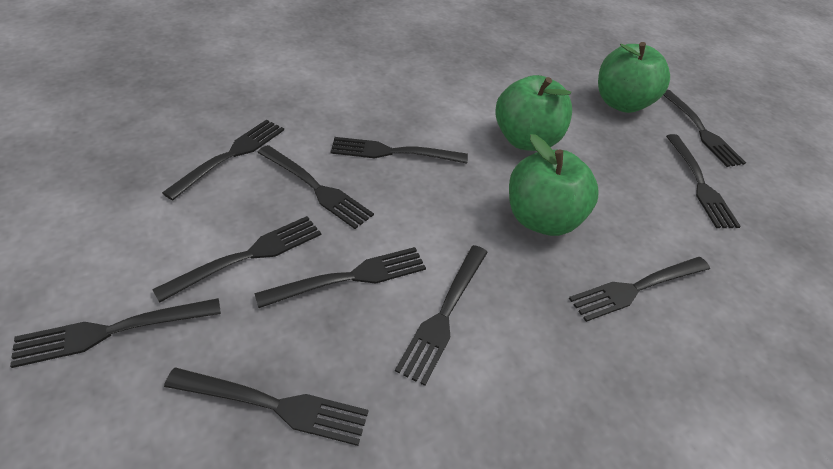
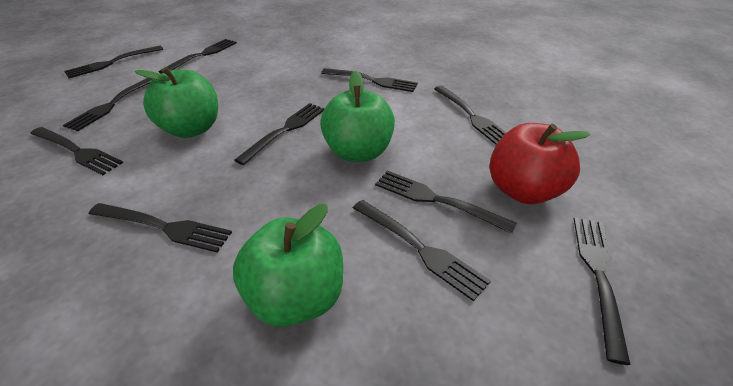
red apple: none = 0 -> [489,123,590,204] = 1

